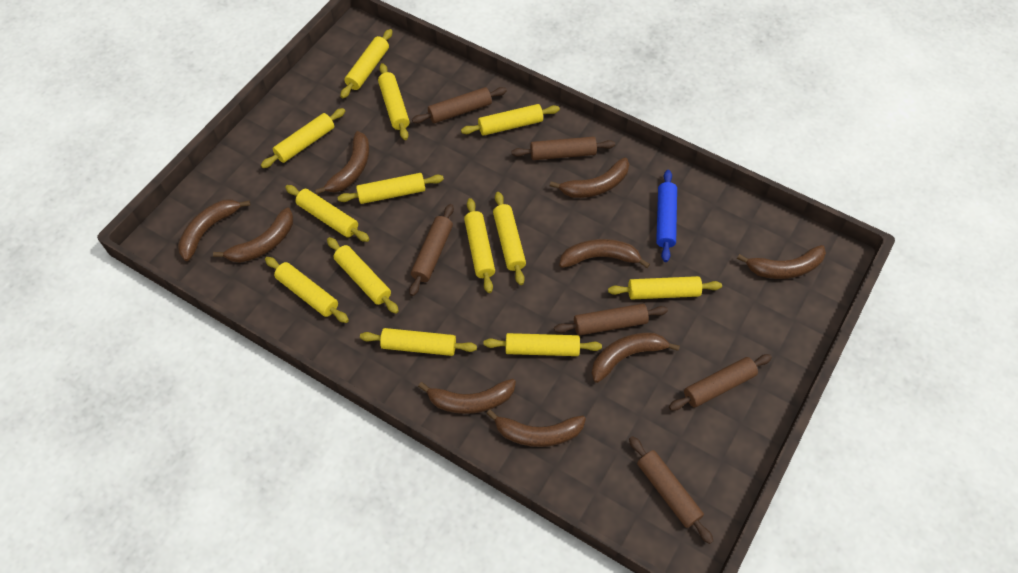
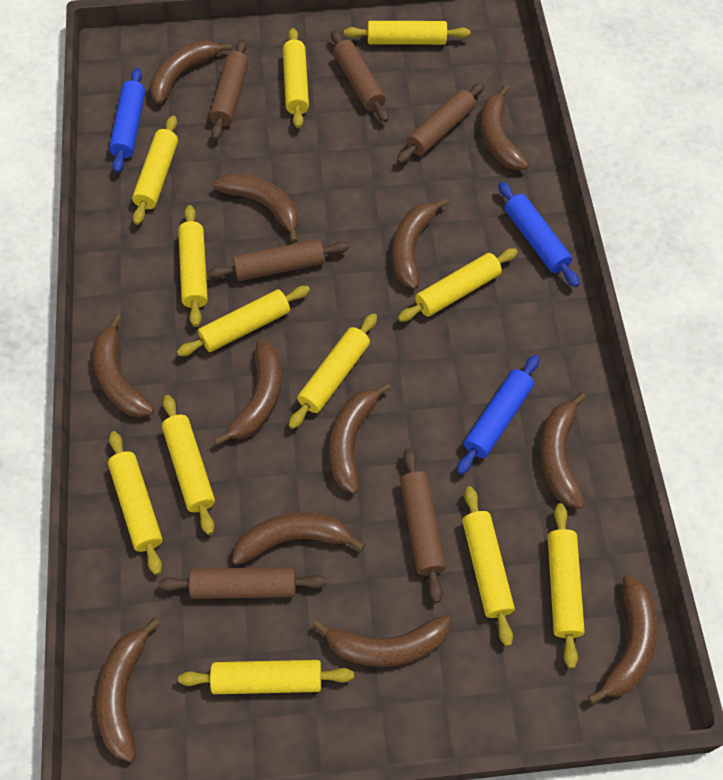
blue rolling pin: [656,170,677,262] = 1 -> [109,68,145,173] [457,355,539,475] [498,182,580,287] = 3
brown banana: [178,199,251,261] [213,207,293,263] [315,131,369,194] [418,379,516,414] [486,409,586,447] [550,157,629,198] [559,239,650,268] [592,333,680,383] [737,245,826,279] = 9 -> [93,314,154,418] [96,618,160,762] [149,40,232,104] [213,173,299,243] [214,340,282,445] [232,512,365,565] [313,615,451,667] [329,383,391,494] [392,198,449,289] [481,85,529,170] [540,392,586,509] [588,575,657,705] = 12
yellow rolling pin: [261,108,345,168] [265,257,349,323] [285,185,369,242] [327,237,399,314] [337,173,444,204] [340,29,392,98] [360,328,477,356] [378,63,410,140] [461,104,560,136] [464,198,495,293] [484,333,602,356] [493,192,526,285] [608,276,722,300] = 13 -> [108,431,163,575] [132,116,178,225] [162,395,215,535] [177,286,310,356] [178,205,208,327] [178,660,354,694] [283,28,309,128] [289,313,377,429] [344,21,471,45] [398,248,518,322] [462,487,515,646] [548,503,585,668] = 12

